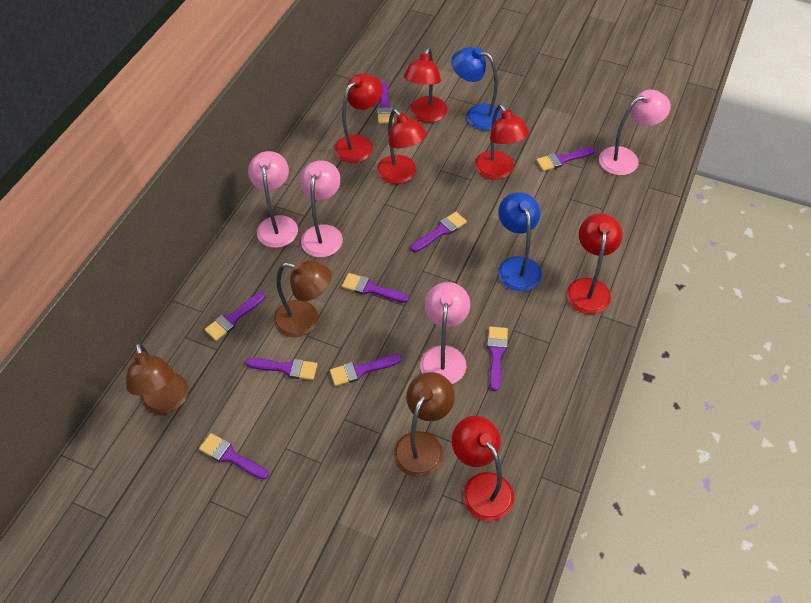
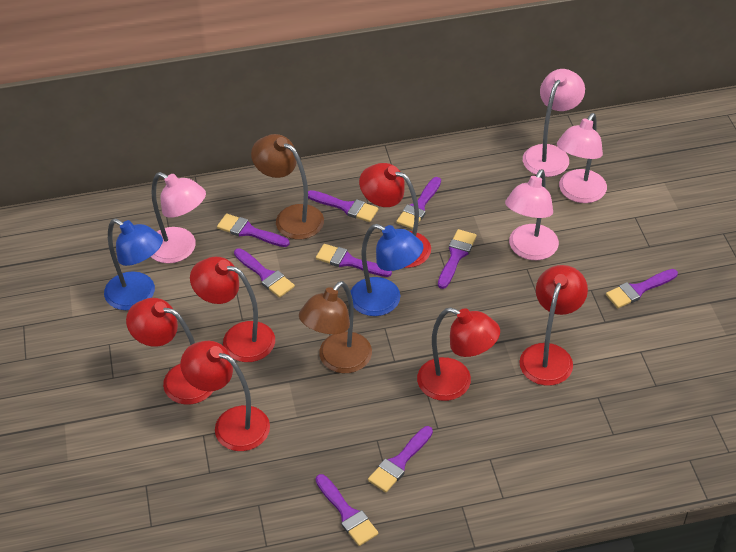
brown lamp: [126,342,188,414] [274,261,332,337] [394,372,455,477] = 3 -> [251,134,324,240] [299,281,372,373] = 2

